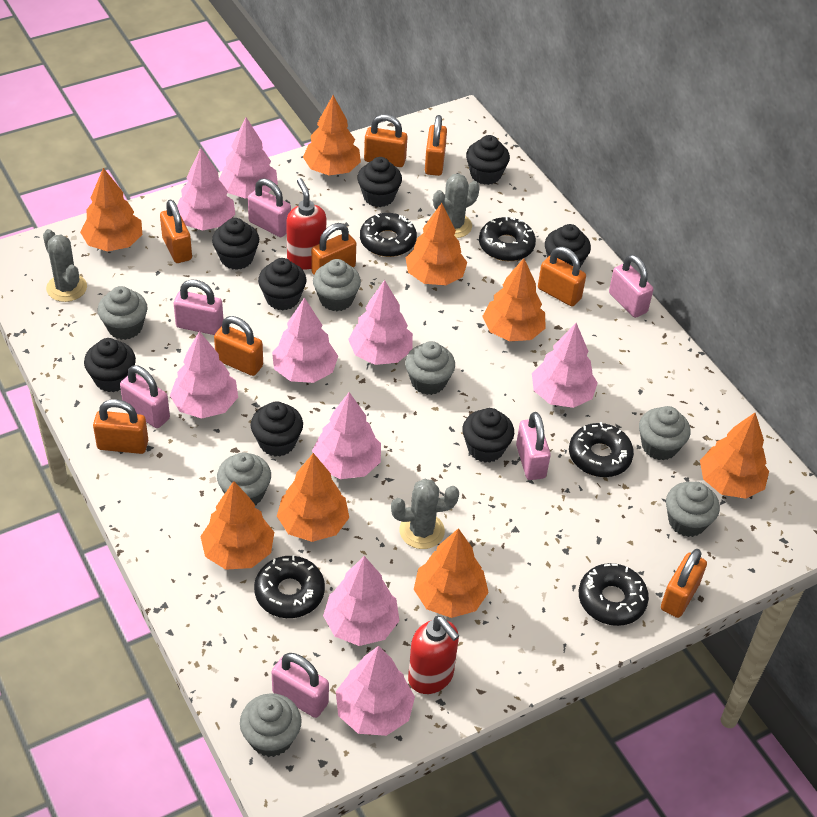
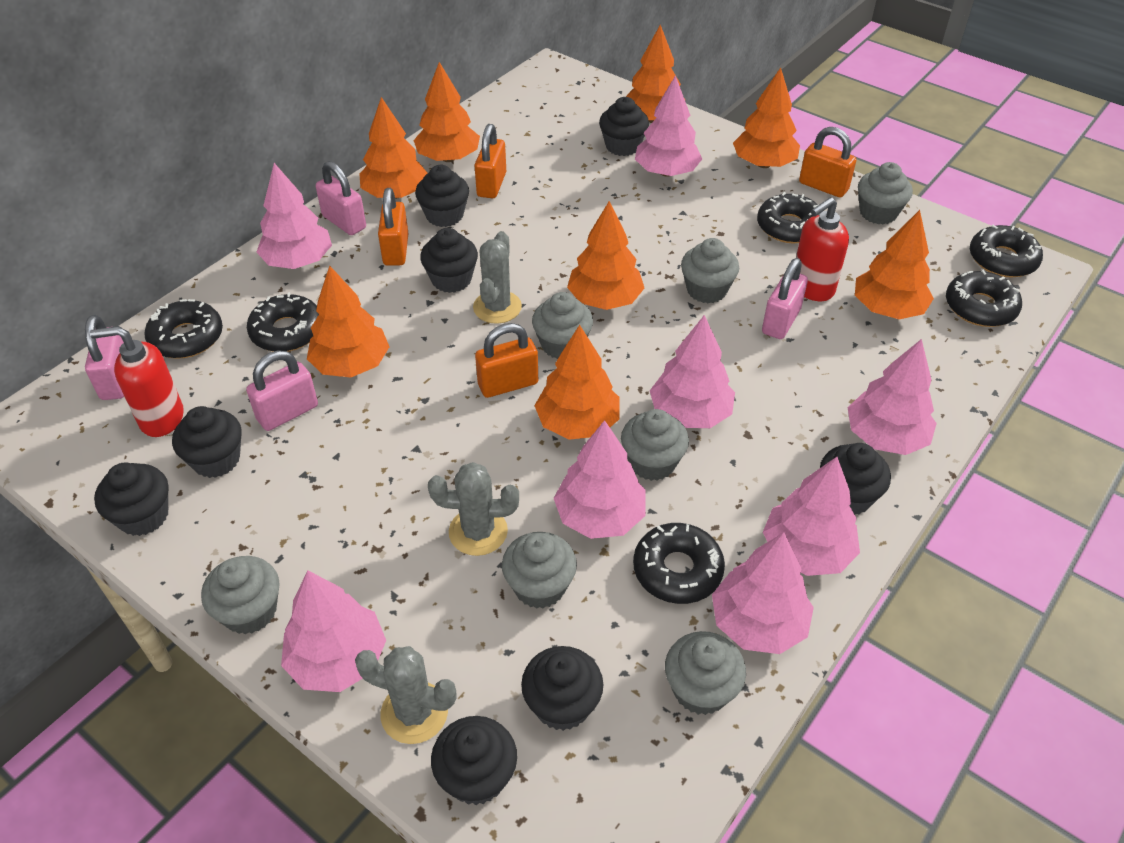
black donut: [254,555,325,618] [360,213,417,257] [479,217,536,261] [569,422,634,477] [579,563,649,626] = 5 -> [144,299,223,359] [247,292,319,352] [633,523,725,604] [757,192,821,244] [946,270,1022,327] [970,225,1043,278] = 6
orange padlock: [93,399,148,454] [160,199,192,263] [214,316,263,376] [311,223,356,275] [364,114,408,167] [425,115,447,176] [538,247,586,306] [661,549,707,618] = 8 -> [378,188,409,266] [474,124,506,198] [475,323,538,398] [799,127,857,198] = 4
pink padlock: [120,365,170,428] [174,279,223,335] [248,178,291,237] [271,653,329,718] [516,412,551,480] [609,255,653,318] = 6 -> [85,315,124,400] [246,351,318,431] [316,161,366,235] [762,258,808,339] = 4
pink tree: [170,331,238,419] [177,148,235,230] [219,117,278,199] [272,297,338,383] [312,392,381,479] [323,556,399,646] [336,646,415,736] [348,280,413,365] [532,323,598,408] = 9 -> [256,163,332,269] [281,571,386,692] [554,420,646,539] [635,75,702,177] [650,315,735,428] [712,532,814,654] [763,457,860,576] [848,339,937,455] = 8

